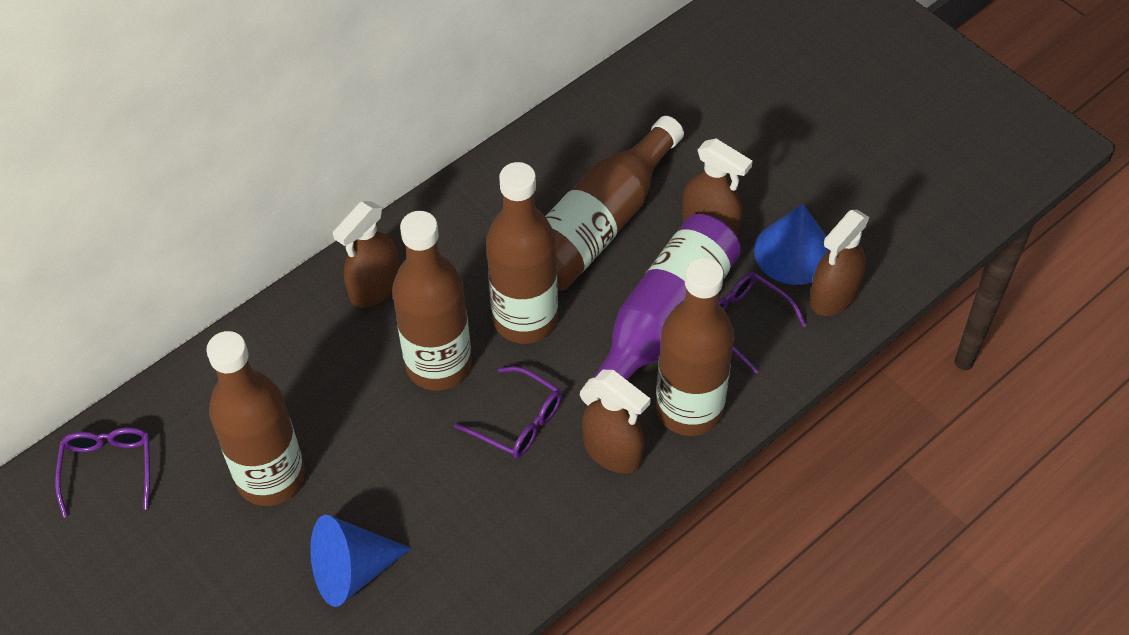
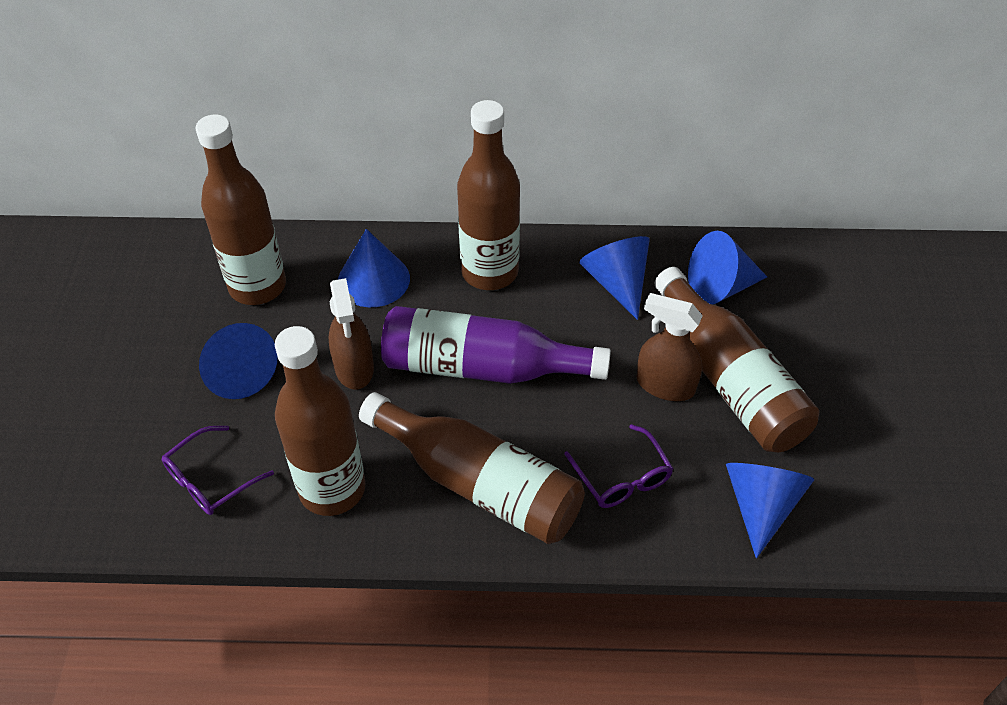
blue cone: [310,515,411,607] [754,204,829,285] = 2 -> [199,323,278,399] [338,229,410,307] [579,236,650,320] [688,231,767,305] [726,463,814,558] = 5
brown spray bottle: [333,201,399,308] [582,370,651,473] [682,139,753,237] [810,210,870,316] = 4 -> [328,278,374,390] [636,293,703,401] = 2
purple glasses: [55,427,150,518] [454,366,562,458] [718,272,807,374] = 3 -> [162,426,274,515] [564,424,673,508] = 2

